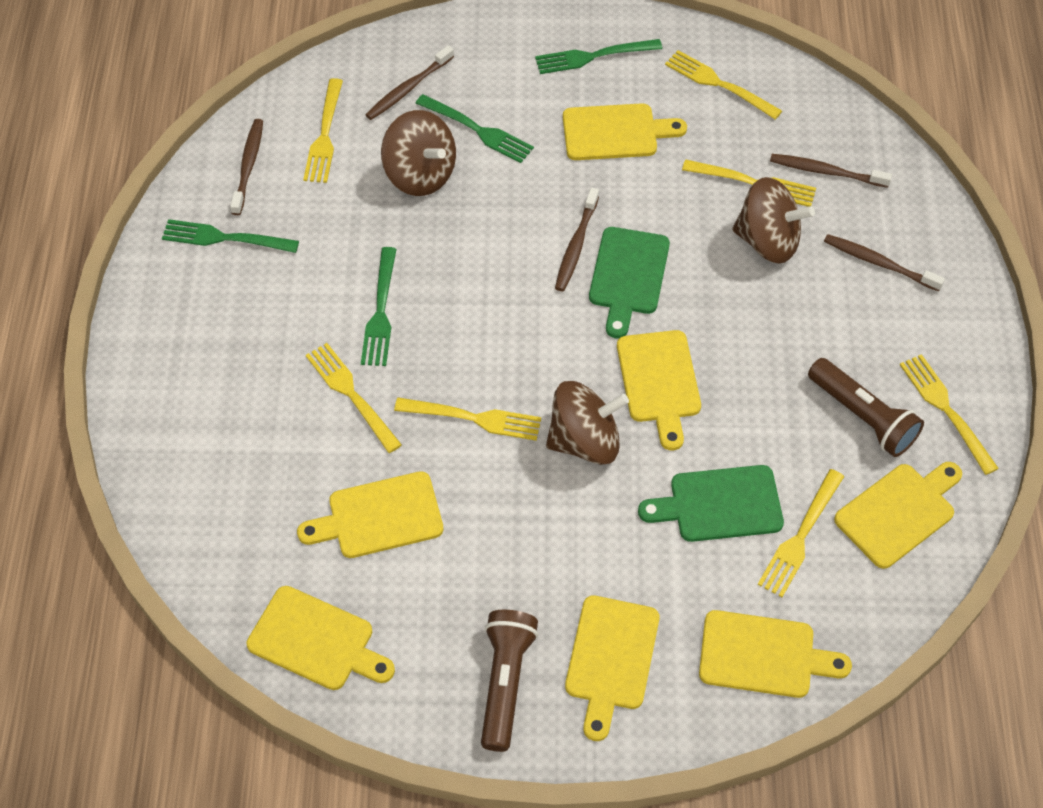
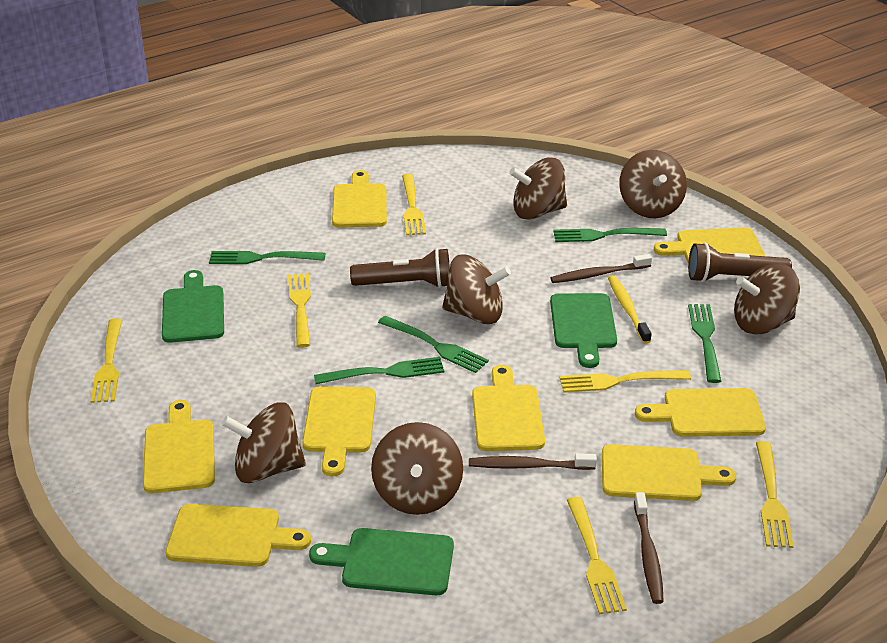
brown spinning top: [381,110,456,196] [546,381,629,465] [732,177,815,264] = 3 -> [222,402,306,483] [371,422,463,515] [442,254,511,324] [509,158,567,220] [619,150,687,218] [734,263,800,334] = 6
brown toothbrush: [230,119,263,215] [365,45,454,120] [555,188,599,291] [770,154,892,188] [824,234,945,291] = 5 -> [469,453,597,470] [550,254,652,283] [634,492,664,604] = 3
green cutting board: [589,227,670,338] [638,465,784,542] = 2 -> [162,270,224,343] [309,528,454,595] [550,293,617,368] = 3
green fork: [162,219,299,253] [361,247,397,366] [416,94,534,163] [535,39,662,74] = 4 -> [209,251,325,264] [314,357,444,384] [378,316,489,373] [553,228,667,242] [688,304,721,383] = 5
yellow cutting board: [247,586,395,690] [297,471,443,558] [563,103,687,160] [565,595,660,741] [617,330,701,451] [699,610,852,698] [834,462,962,569] = 7 -> [143,400,215,493] [165,504,311,567] [302,386,376,477] [332,170,387,228] [472,365,545,451] [602,444,736,501] [635,388,766,437] [654,227,765,262] = 8
yellow fork: [303,78,343,183] [306,343,402,453] [394,397,541,441] [665,50,782,119] [682,159,816,207] [758,469,844,597] [900,354,999,475] = 7 -> [90,318,122,403] [288,273,311,348] [402,174,426,235] [560,370,691,393] [567,497,627,614] [756,441,794,548] = 6
yellow toothbrush: none = 0 -> [608,275,652,344] = 1

